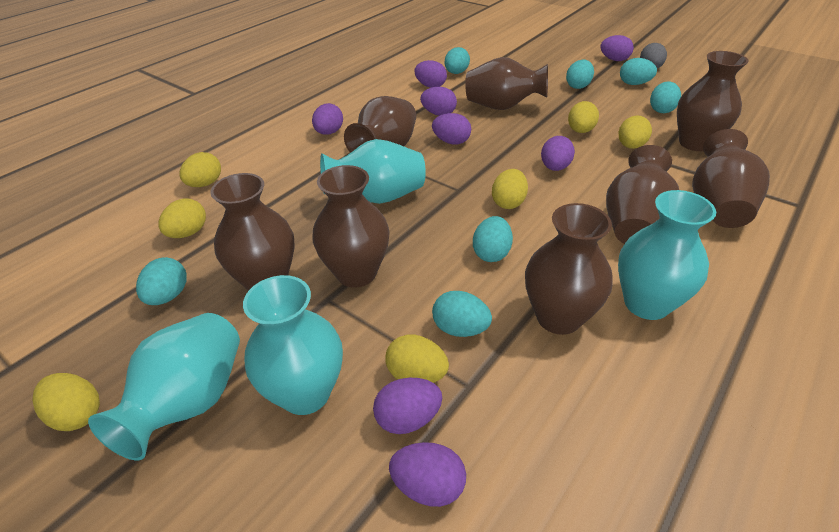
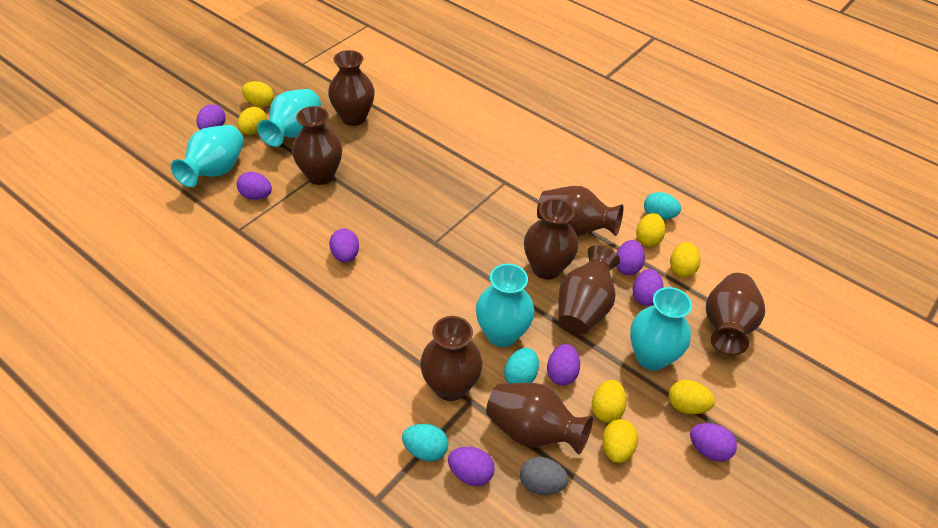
turquoise egg: [136,257,187,305] [432,291,492,337] [445,47,470,74] [473,216,513,262] [566,60,594,89] [620,58,657,85] [650,82,681,113] = 7 -> [402,424,448,461] [504,348,539,383] [644,192,681,220] = 3

